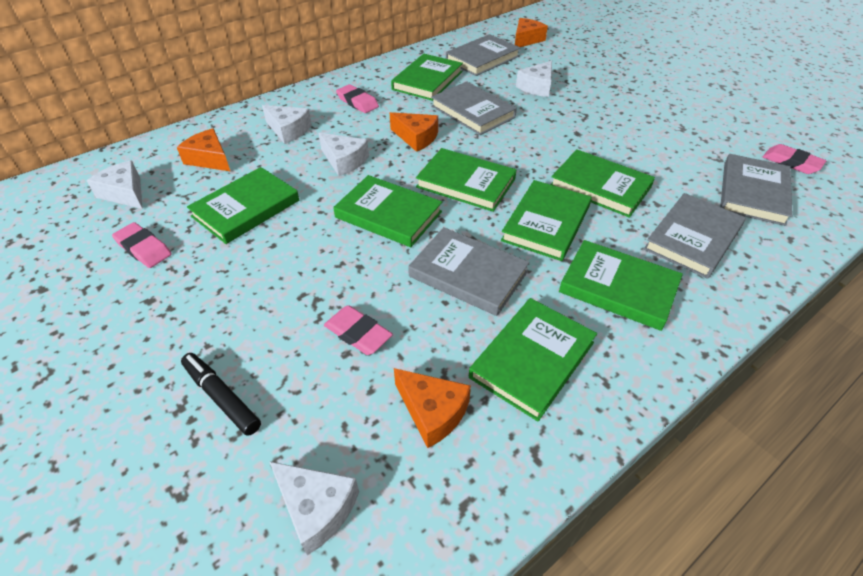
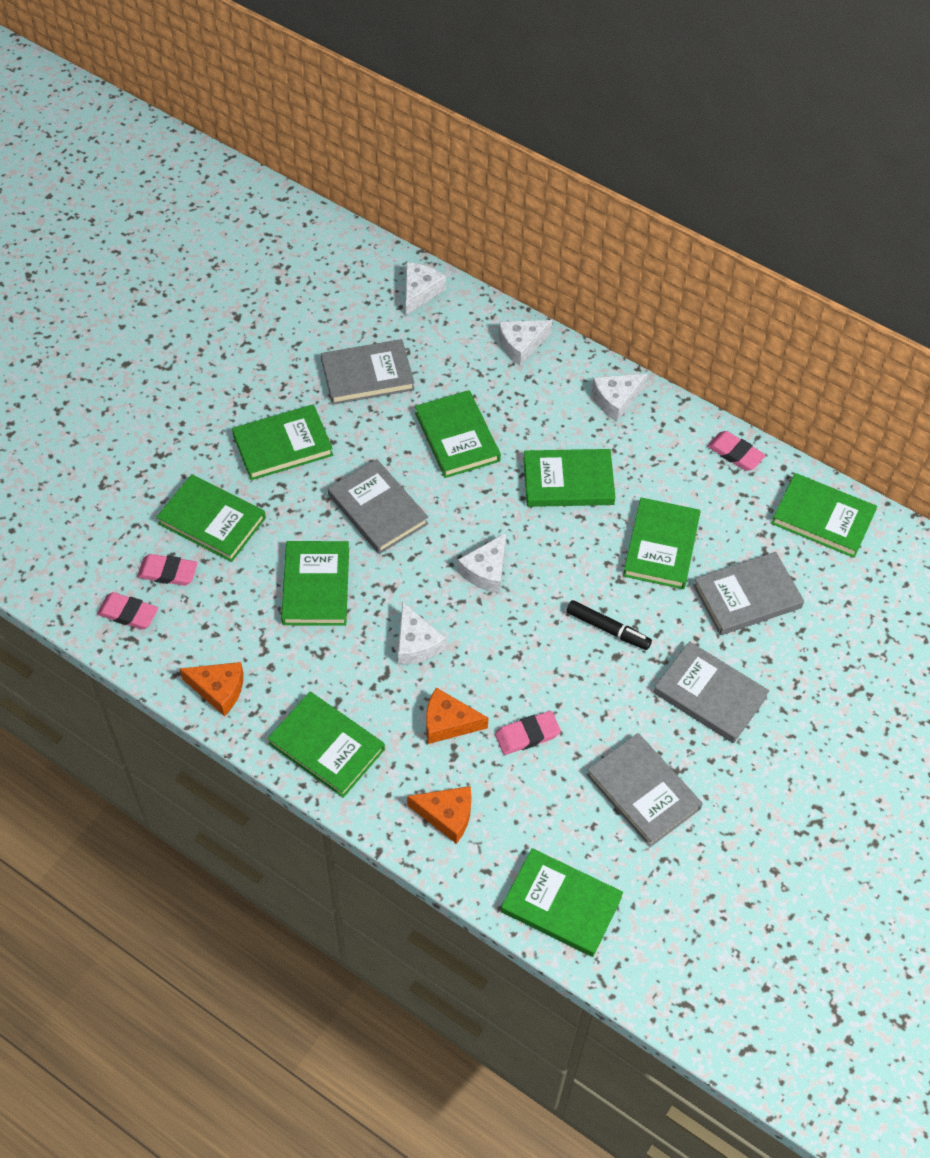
green book: [187,167,299,244] [333,175,442,247] [391,54,463,101] [416,148,516,212] [469,298,597,421] [501,180,592,261] [550,149,655,218] [559,240,683,331] = 8 -> [156,474,266,562] [232,404,333,480] [268,692,385,798] [281,541,349,626] [415,390,501,478] [501,848,623,957] [524,449,616,507] [623,497,701,589] [771,473,877,558] = 9
orange cheese: [177,128,231,172] [390,112,438,152] [394,368,471,448] [515,18,548,47] = 4 -> [179,662,243,716] [407,786,471,844] [426,688,488,744] = 3

